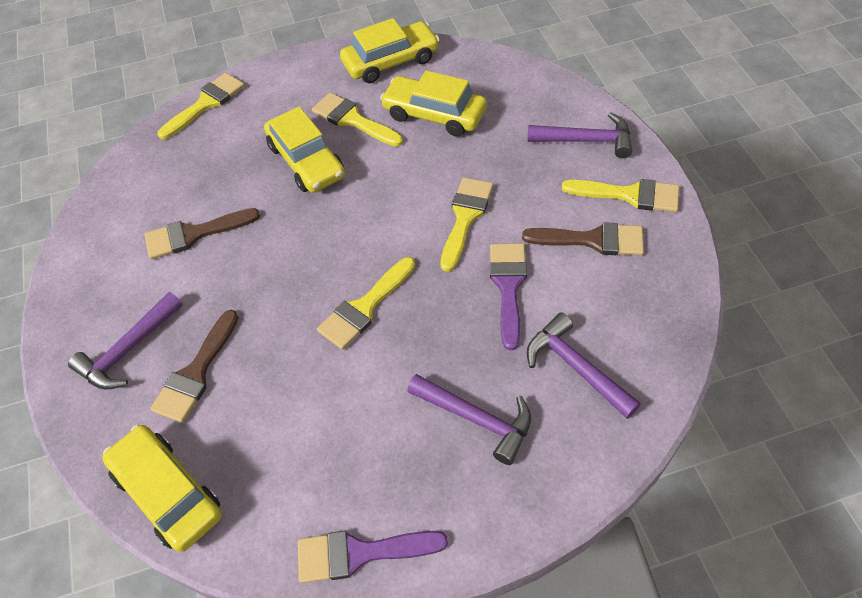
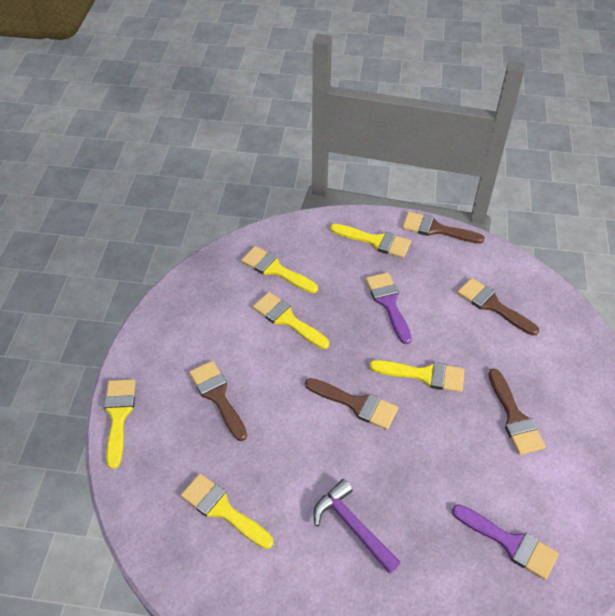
brown brush: [144,208,260,259] [150,310,239,423] [522,222,644,255] = 3 -> [189,361,247,441] [305,378,398,430] [402,212,485,243] [457,278,539,336] [488,368,546,455] = 5
purple hammer: [68,292,183,390] [407,374,531,465] [527,312,641,419] [528,112,632,158] = 4 -> [313,479,401,574] = 1
yellow brush: [158,73,245,139] [312,93,403,147] [317,257,415,350] [440,177,493,272] [562,179,679,212] = 5 -> [104,379,136,469] [181,474,273,549] [241,246,318,293] [253,292,329,349] [330,224,411,258] [370,360,465,392] = 6
yellow car: [102,425,222,552] [264,106,345,193] [340,18,440,83] [380,70,487,137] = 4 -> none = 0

